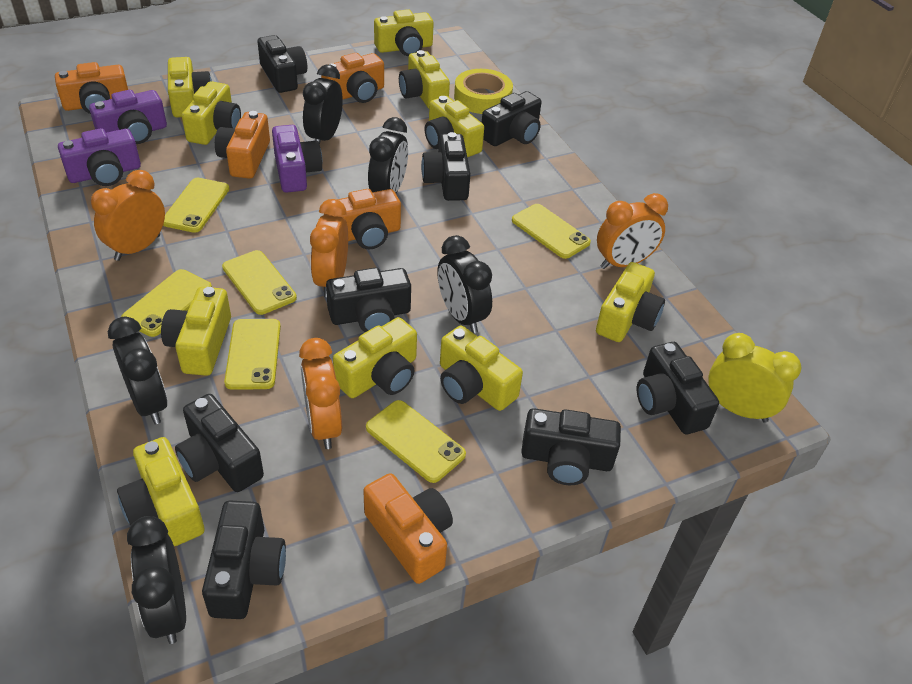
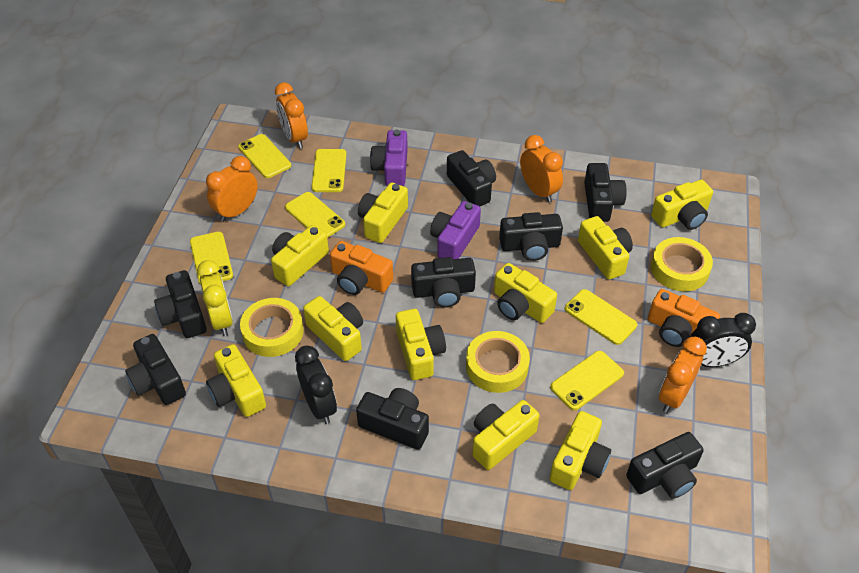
black clock: [108,316,167,424] [127,516,186,644] [303,65,343,144] [368,117,408,193] [437,235,492,333] = 5 -> [295,345,337,424] [690,313,756,367] = 2
orange camera: [55,62,128,114] [215,111,270,179] [321,53,384,103] [324,189,401,249] [363,473,453,584] = 5 -> [330,241,393,295] [648,289,720,347] = 2
purple camera: [58,128,141,186] [89,90,167,144] [272,125,322,193] = 3 -> [370,130,408,186] [430,201,481,259] = 2
yellow tape: [454,69,513,114] = 1 -> [240,298,304,357] [466,331,530,393] [651,237,713,291] = 3

